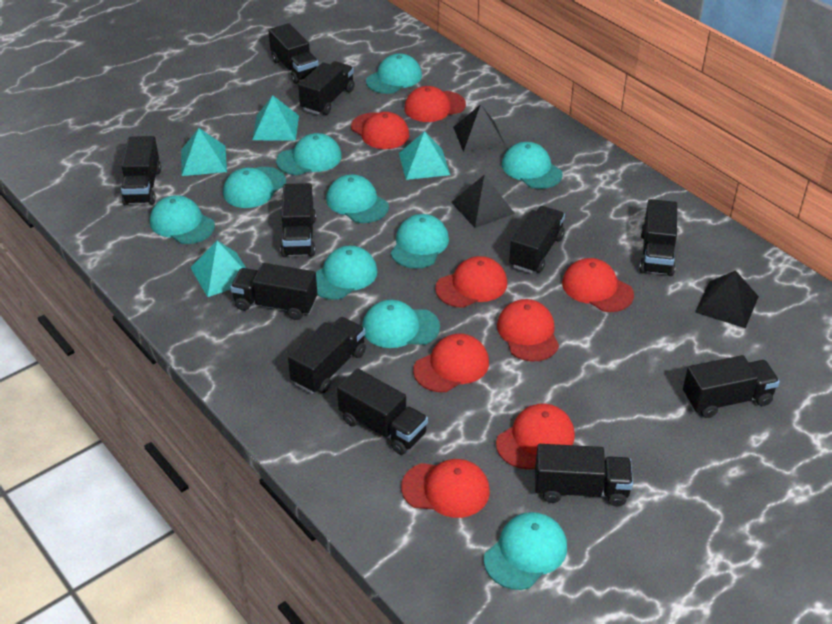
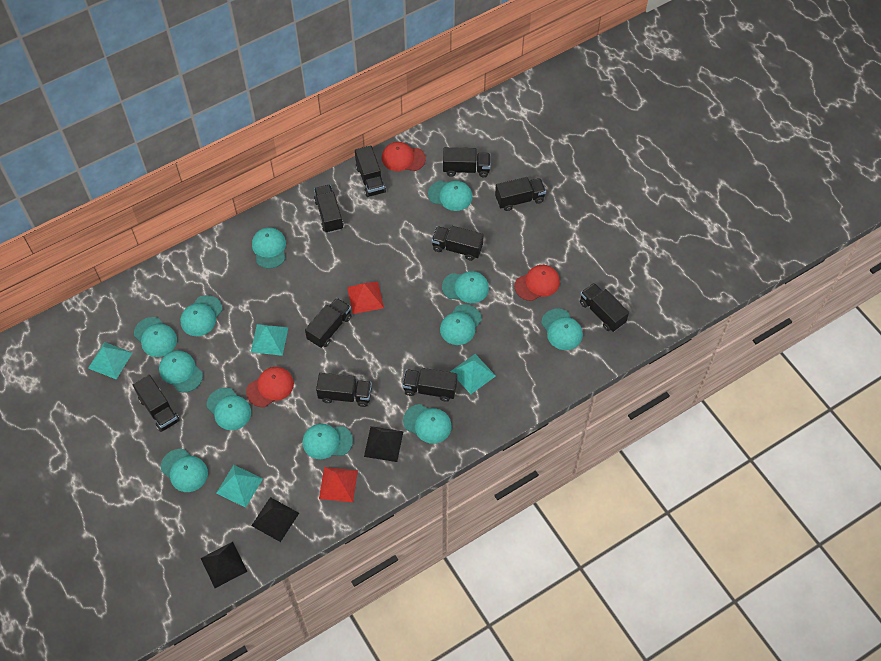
black truck: [121,136,161,205] [230,263,317,320] [268,23,319,84] [280,183,316,257] [288,317,366,394] [298,61,355,115] [337,368,428,455] [509,206,565,274] [535,444,633,507] [639,199,677,276] [683,355,780,418] = 11 -> [133,375,180,432] [305,298,352,348] [314,185,343,233] [316,373,372,407] [355,145,386,197] [402,368,457,402] [432,226,484,261] [443,147,491,177] [495,177,546,211] [580,283,629,332] = 10
red cap: [351,112,410,149] [401,459,490,518] [404,86,466,122] [413,334,489,392] [435,256,507,308] [496,403,575,469] [497,299,559,361] [562,258,634,312] = 8 -> [246,367,294,407] [382,142,426,171] [515,265,560,301] = 3
red pyramid: none = 0 -> [319,467,358,502] [347,282,384,314] = 2
turquoise cap: [150,195,215,244] [223,167,286,208] [276,133,342,175] [316,246,378,300] [326,174,389,223] [362,300,440,348] [366,53,422,94] [391,214,449,269] [484,512,567,590] [502,142,563,189] = 10 -> [134,317,177,357] [159,350,203,392] [161,449,208,492] [180,295,222,336] [207,388,251,430] [252,227,286,269] [302,424,353,459] [403,404,452,444] [428,180,473,211] [440,304,482,345] [442,271,489,303] [541,309,583,350] = 12

